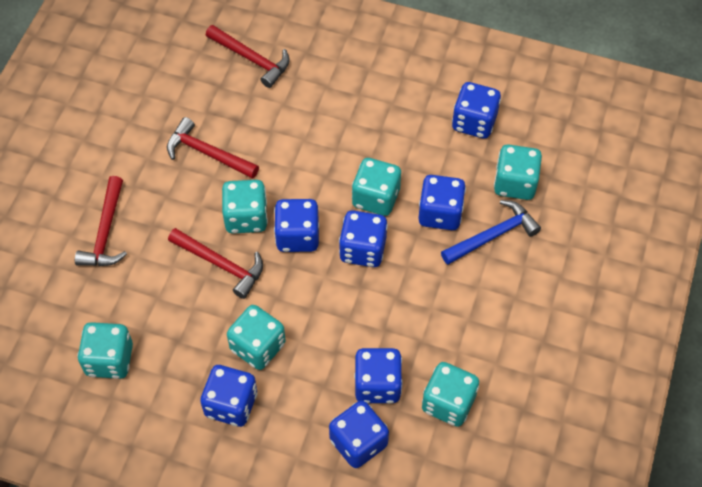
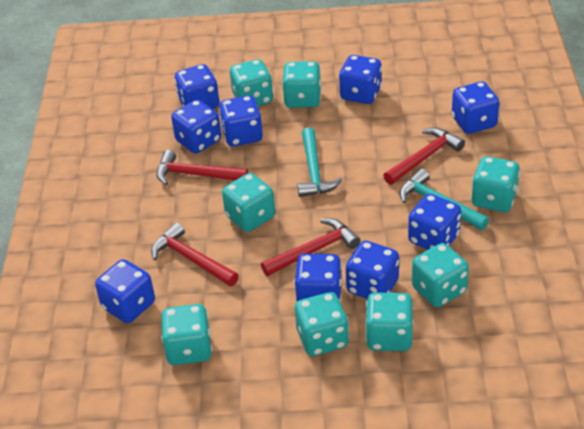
blue dice: [200,365,257,427] [274,199,319,252] [329,400,389,468] [339,210,388,267] [354,348,403,404] [418,175,466,230] [452,82,501,138] = 7 -> [95,259,155,323] [171,100,221,154] [175,64,219,109] [219,95,263,146] [294,254,342,302] [339,55,382,104] [346,241,399,299] [408,194,461,250] [452,81,499,134] = 9
blue hammer: [441,200,541,265] = 1 -> none = 0
turquoise dice: [77,322,133,379] [222,180,268,234] [227,305,286,370] [352,158,401,216] [422,362,479,427] [494,144,542,200] = 6 -> [161,304,212,365] [222,173,275,232] [230,59,273,106] [282,61,321,108] [295,292,349,356] [365,293,413,351] [412,243,469,307] [472,156,520,212] = 8
turquoise hammer: none = 0 -> [297,127,342,197] [400,169,489,230] = 2

